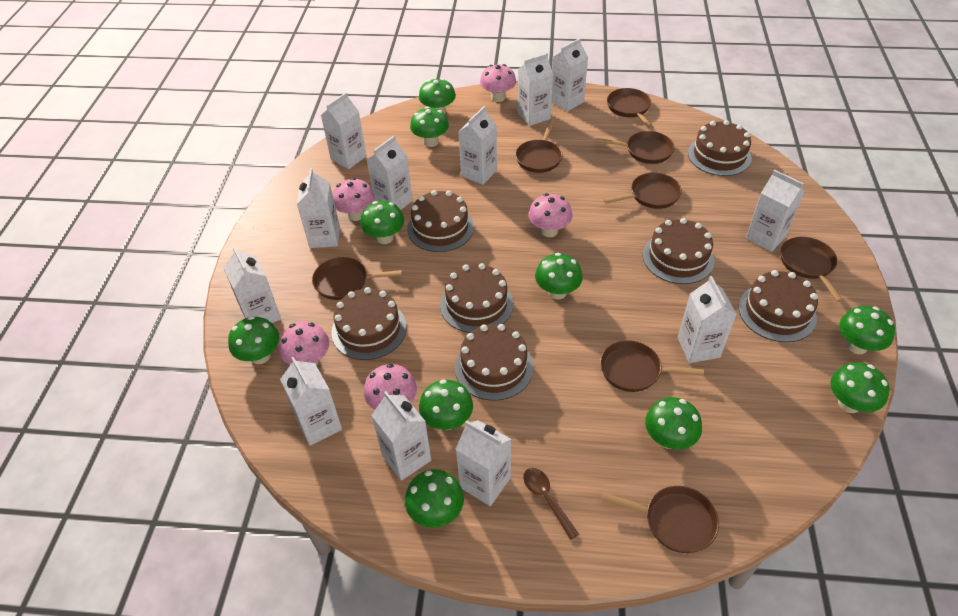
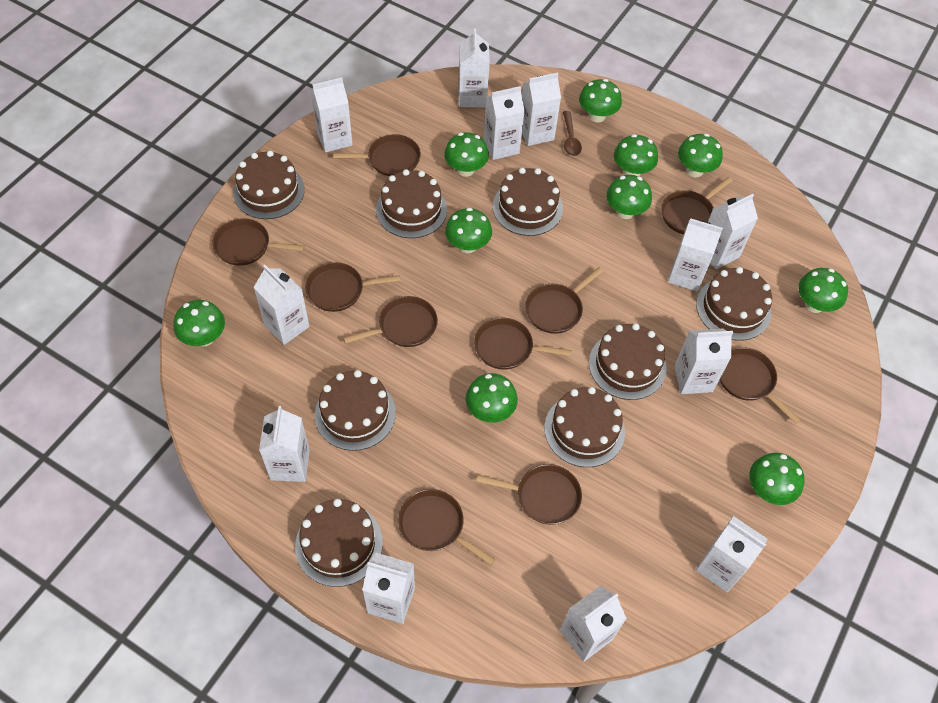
brown cake: [331,287,407,360] [407,190,474,252] [440,263,513,333] [455,324,533,401] [643,218,715,284] [688,120,752,176] [738,270,818,342] = 7 -> [233,151,305,219] [295,499,383,587] [315,370,396,451] [376,169,447,238] [493,168,563,236] [544,387,625,467] [589,323,667,400] [696,267,772,341] = 8
brown pan: [312,257,402,300] [515,119,562,173] [596,131,675,164] [600,340,704,392] [601,486,719,553] [604,173,682,209] [607,88,654,129] [781,237,843,302] = 8 -> [212,218,305,266] [305,262,401,312] [333,134,421,176] [343,296,438,347] [398,489,495,565] [474,318,572,370] [476,464,582,525] [525,267,603,334] [661,177,733,234] [720,347,801,424] = 10
pink mushroom: [278,321,329,366] [332,178,375,221] [364,364,417,410] [480,64,516,102] [528,194,573,237] = 5 -> none = 0

